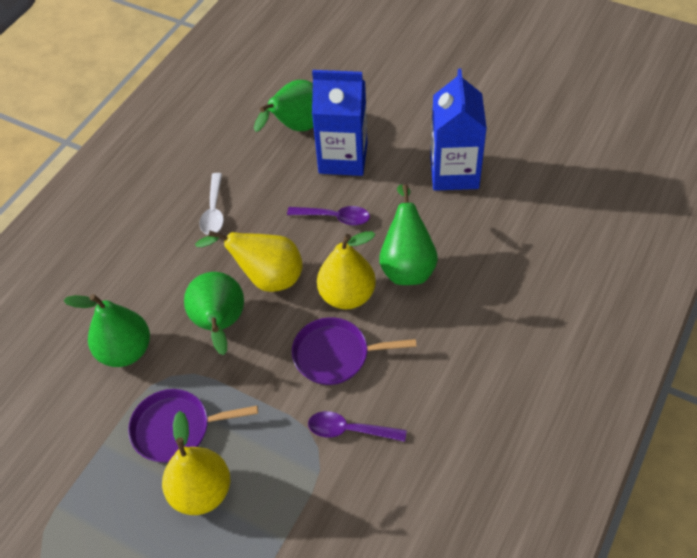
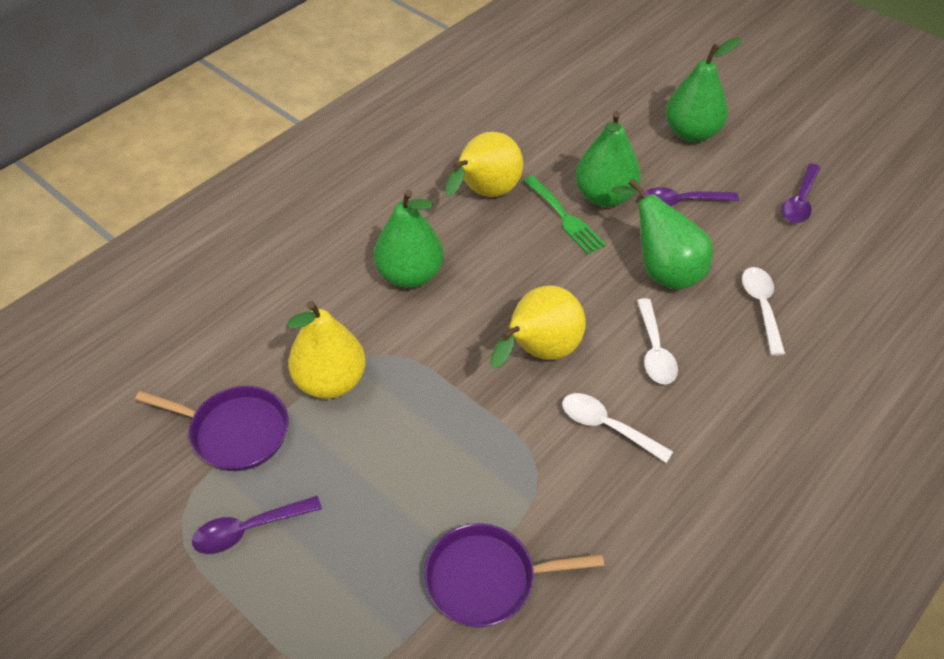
blue carton: [312,70,367,176] [430,69,487,191] = 2 -> none = 0
green fork: none = 0 -> [524,176,606,254] = 1
purple spoon: [287,206,370,225] [308,411,407,442] = 2 -> [192,496,322,554] [641,187,739,206] [781,163,821,223] = 3
white spoon: [199,173,224,235] = 1 -> [562,393,673,463] [637,298,678,384] [742,267,785,356] = 3

